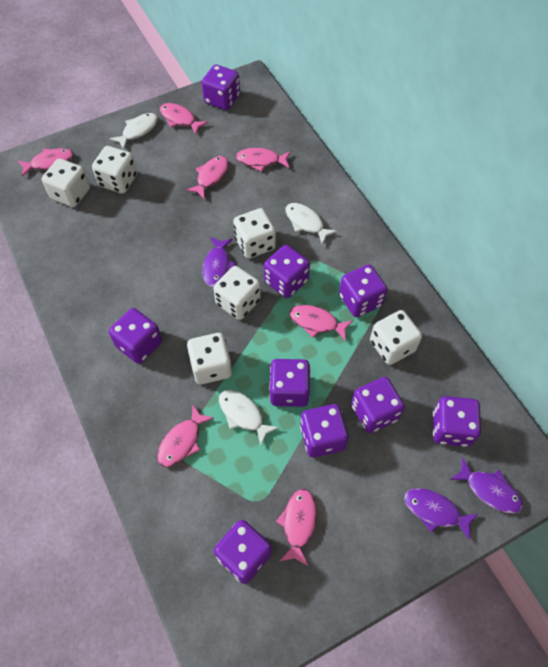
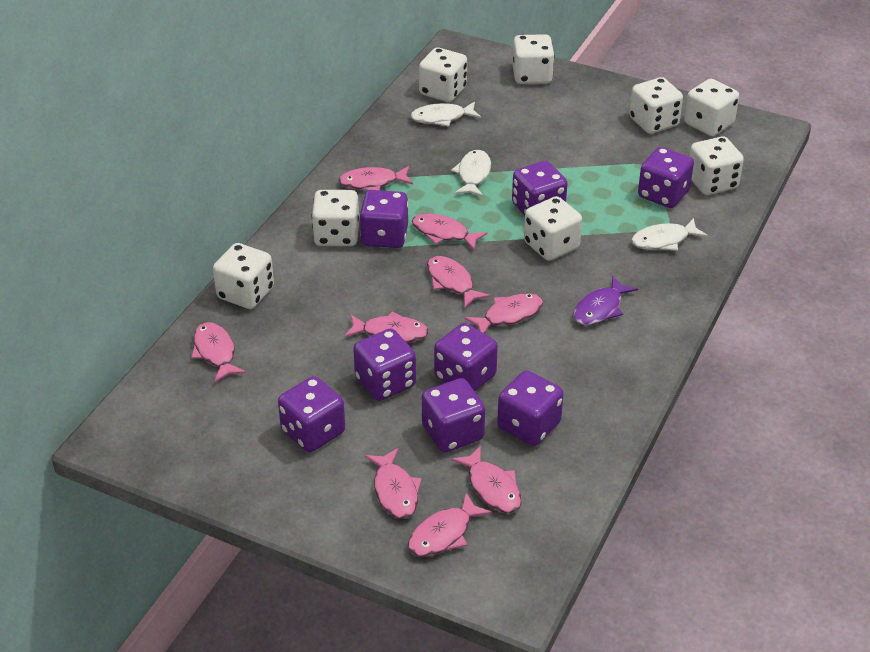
pink fish: [18,148,74,176] [157,405,214,467] [160,103,208,135] [186,156,229,199] [236,148,291,172] [276,489,317,566] [289,305,353,341] = 7 -> [191,322,246,383] [338,166,413,191] [344,312,429,343] [365,448,422,519] [408,493,492,557] [412,213,488,250] [427,256,490,308] [451,446,522,513] [465,293,543,333] = 9
purple dice: [109,308,162,364] [202,65,240,110] [214,520,272,584] [264,245,310,298] [269,359,310,407] [300,404,349,457] [339,265,387,317] [351,377,405,433] [433,396,481,447] = 9 -> [278,376,345,452] [353,329,416,401] [360,190,408,248] [422,378,485,453] [434,323,498,391] [497,370,564,446] [512,161,568,215] [638,147,694,208] = 8
purple fish: [202,237,236,287] [404,488,479,540] [450,458,523,514] = 3 -> [573,276,638,325] = 1
white dice: [42,158,90,207] [92,146,137,194] [187,333,232,384] [213,266,261,320] [233,208,276,259] [370,310,422,365] = 6 -> [213,243,274,309] [312,190,359,246] [419,47,467,102] [512,34,554,84] [524,196,582,261] [629,77,683,134] [684,79,739,136] [689,136,744,195] = 8

